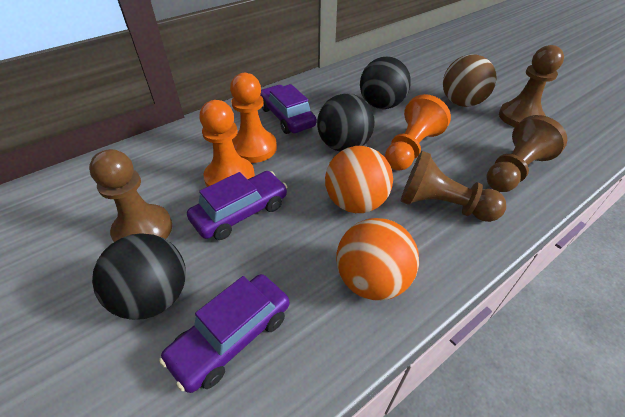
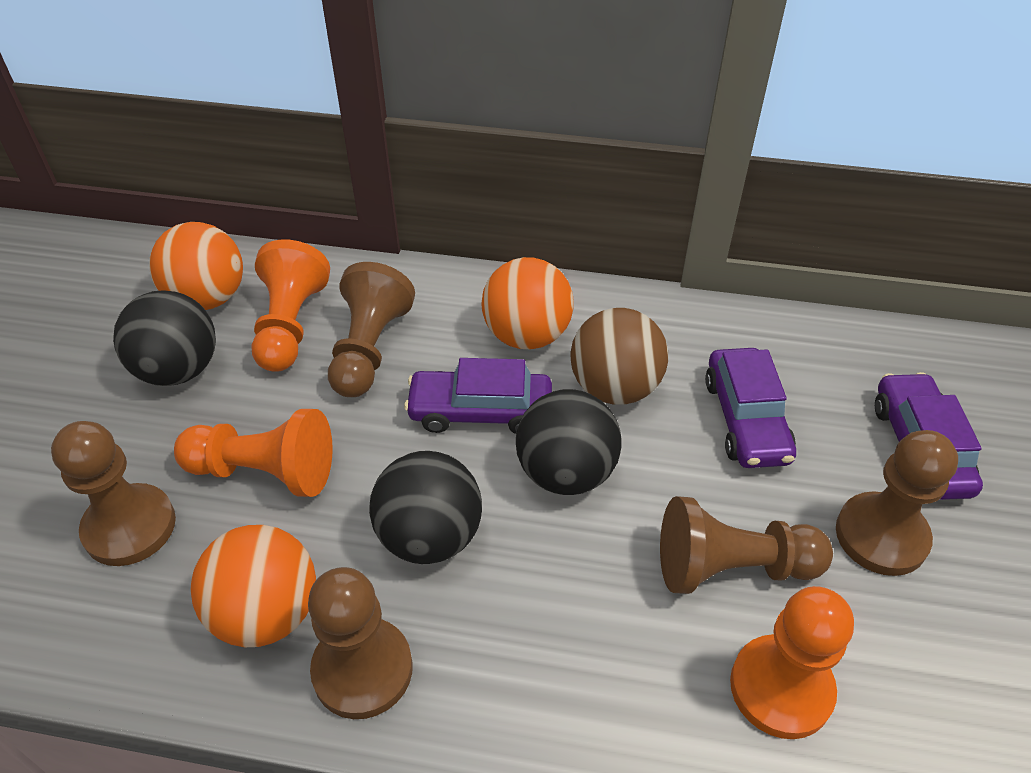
brown pawn: [89,149,172,242] [401,151,506,222] [486,115,567,192] [499,45,564,127] = 4 -> [51,421,176,566] [308,567,413,719] [328,262,415,397] [660,496,833,594] [836,430,958,576] = 5
orange ball: [325,146,393,213] [336,218,419,301] = 2 -> [149,222,243,310] [191,525,316,647] [482,257,574,349] = 3

